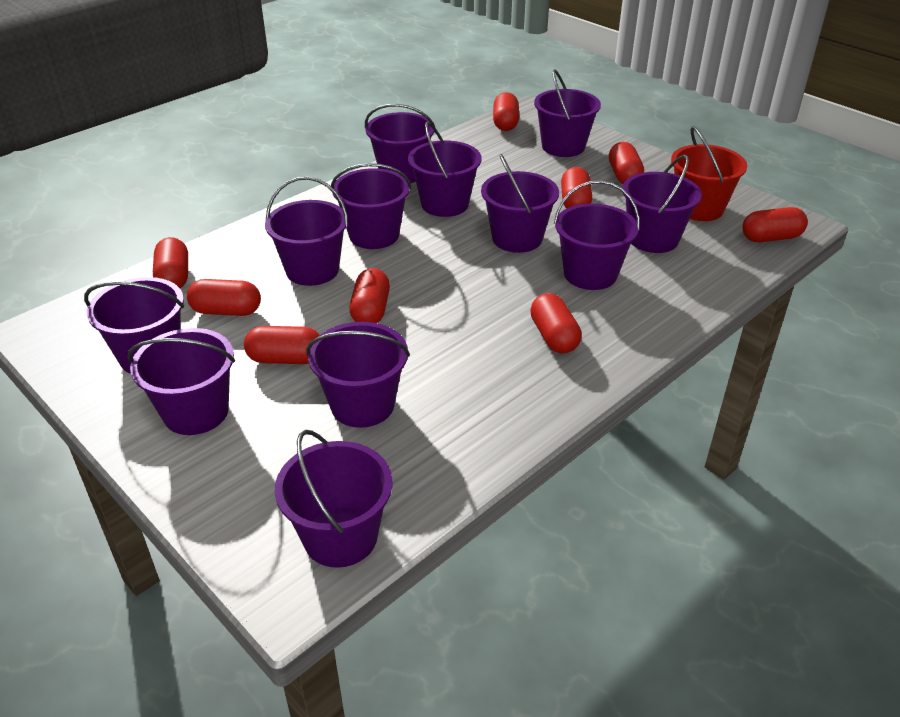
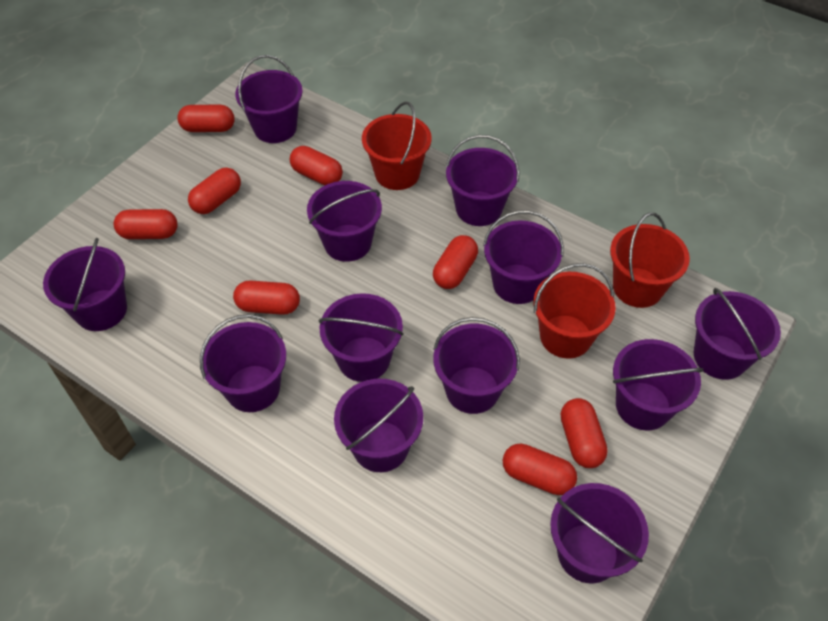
red bucket: [671,126,747,221] = 1 -> [362,102,432,190] [533,263,616,359] [610,213,690,308] = 3
red capsule: [153,237,188,288] [187,279,261,316] [244,326,319,364] [349,268,390,323] [493,92,519,131] [530,293,582,353] [561,167,592,209] [609,142,644,184] [743,207,808,242] = 9 -> [114,209,178,239] [177,105,235,132] [188,168,241,214] [233,280,300,315] [290,146,343,185] [433,235,478,289] [502,444,577,495] [561,398,608,468] = 8

